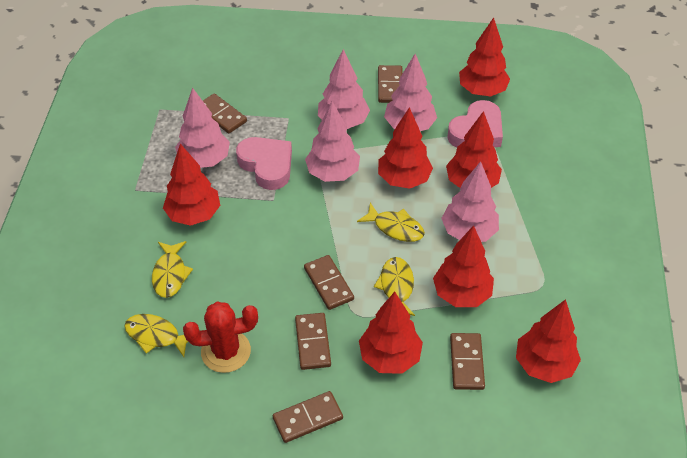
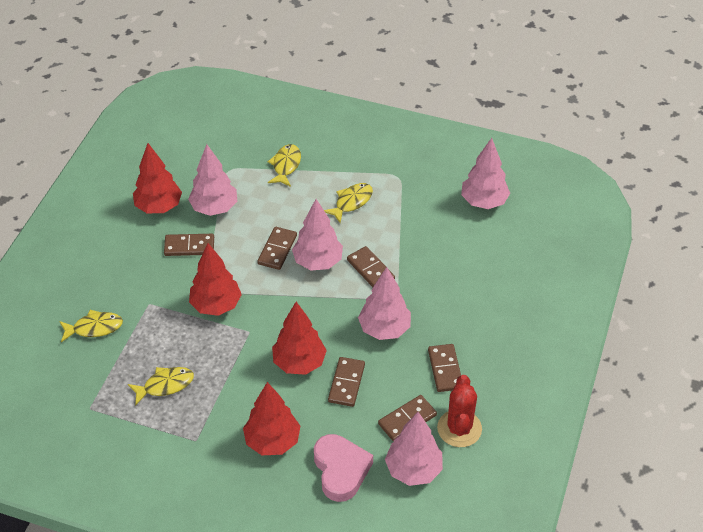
pink heart: [236,137,292,190] [447,100,503,147] = 2 -> [314,434,373,502] = 1
red tree: [163,144,220,226] [359,292,423,374] [378,107,433,189] [433,226,494,307] [446,111,502,188] [459,17,510,97] [516,299,581,383] = 7 -> [133,143,182,213] [189,243,242,316] [243,382,300,455] [272,302,327,375] = 4

